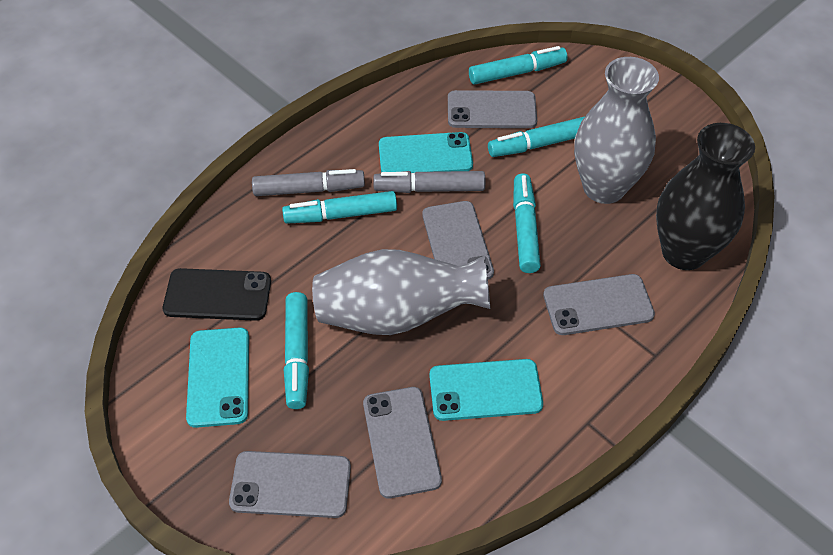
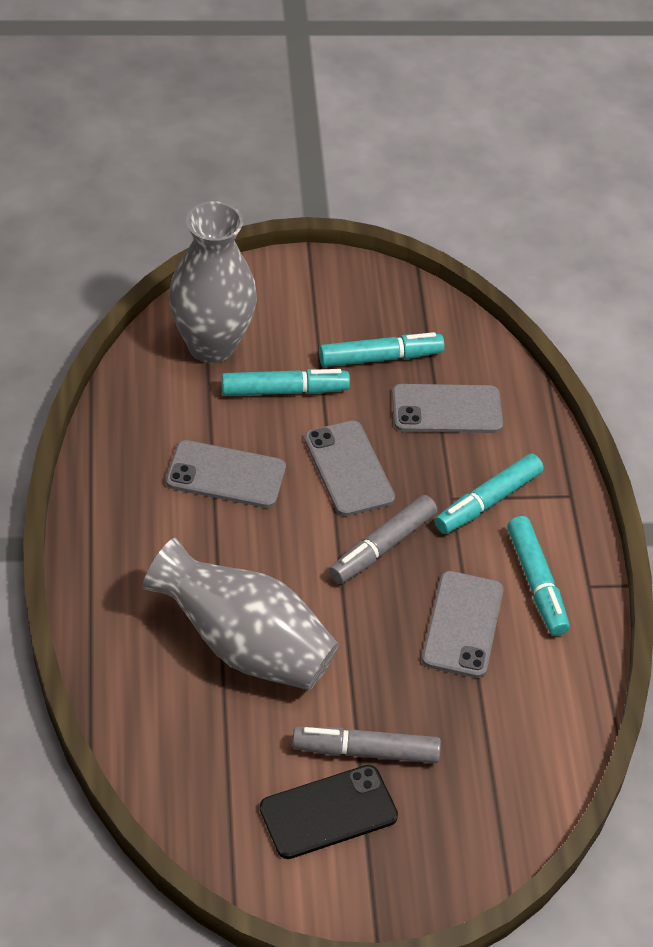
black vase: [656,123,755,270] = 1 -> none = 0
grey phone: [229,451,351,518] [363,387,442,498] [422,201,494,280] [448,90,537,128] [543,274,655,335] = 5 -> [166,440,286,508] [304,420,395,516] [392,384,503,433] [422,571,504,678] = 4
turquoise marker: [282,191,397,224] [284,292,309,409] [469,46,567,85] [488,116,585,157] [513,173,541,273] = 5 -> [221,369,350,396] [319,332,445,367] [435,453,543,534] [507,516,570,636] = 4
turquoise phone: [186,327,249,428] [379,132,473,173] [429,359,543,421] = 3 -> none = 0

